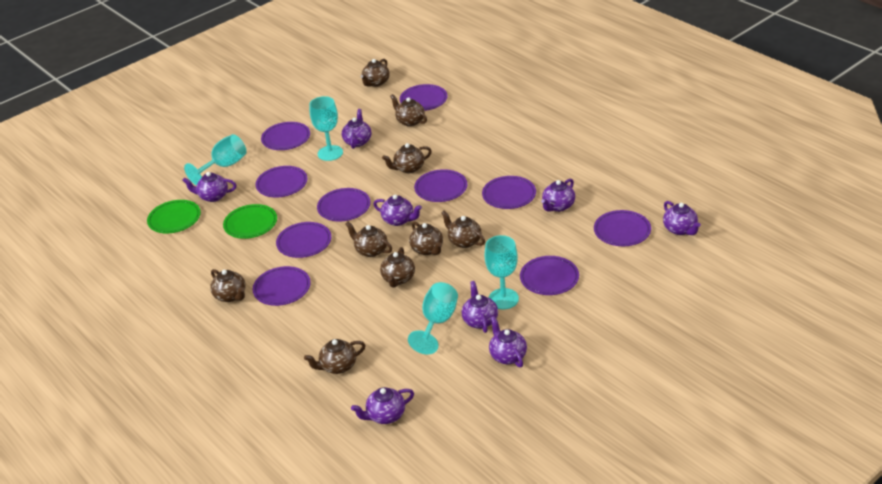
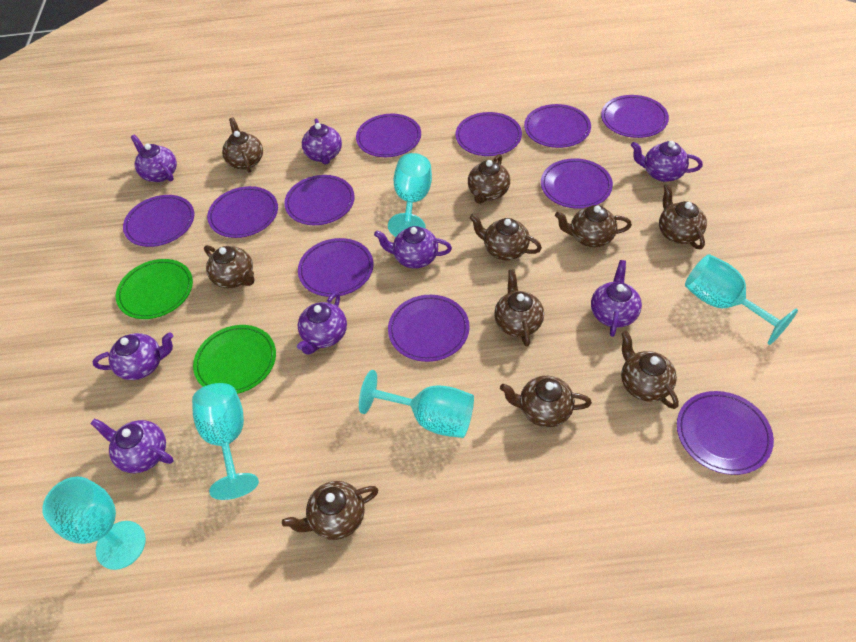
brown teapot: [210,269,246,302] [304,339,366,374] [345,222,392,257] [361,59,389,87] [380,247,415,288] [382,143,432,174] [390,94,427,127] [409,221,443,255] [441,211,485,248] = 9 -> [204,245,254,288] [222,118,263,173] [282,481,378,540] [468,154,510,204] [469,214,542,260] [494,269,544,347] [500,376,592,427] [555,205,632,247] [621,331,679,409] [659,184,707,249] = 10
purple plate: [252,266,311,306] [256,166,307,197] [261,122,310,150] [276,222,331,258] [317,188,370,221] [400,84,447,111] [414,169,467,202] [482,176,536,209] [520,256,579,295] [594,210,651,246] = 10 -> [123,195,194,247] [207,186,278,238] [284,175,355,225] [298,238,373,297] [356,114,421,157] [388,295,470,362] [455,112,522,156] [524,104,591,148] [541,158,613,209] [601,95,669,138] [677,391,774,475] = 11
turquoise goblet: [184,134,247,185] [309,96,343,161] [408,282,458,354] [485,235,519,309] = 4 -> [42,477,146,570] [192,383,259,500] [359,370,474,438] [388,153,432,237] [685,254,798,345] = 5

